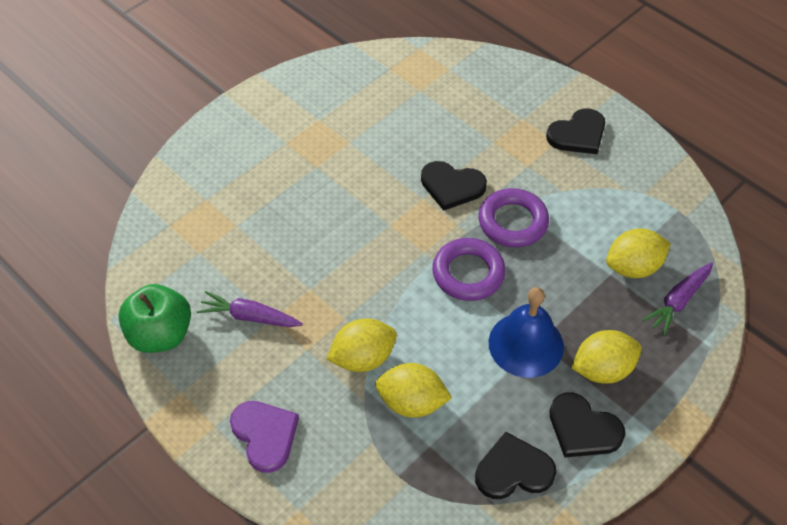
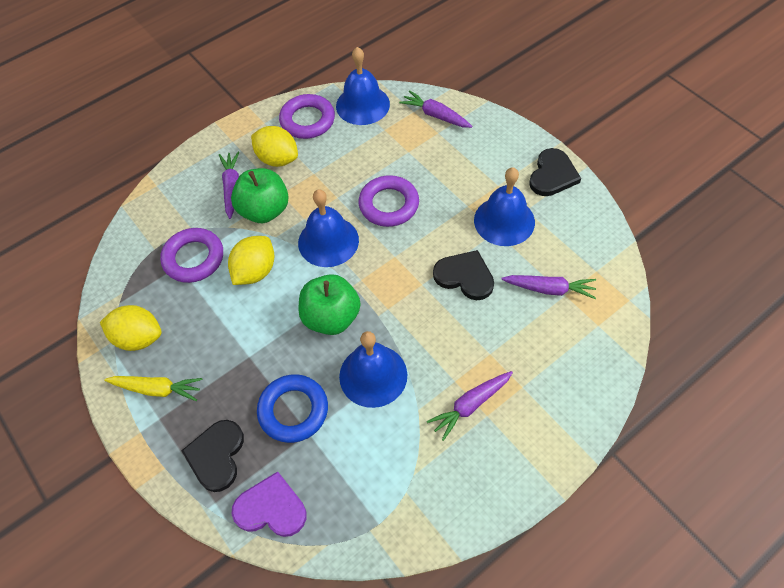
black heart: [421,161,487,211] [475,432,556,499] [546,108,605,154] [550,393,625,458] = 4 -> [181,420,244,492] [433,250,494,300] [529,148,581,196] = 3
blue bell: [489,287,564,378] = 1 -> [298,189,359,267] [336,47,390,125] [339,331,407,408] [474,167,535,246] = 4
blue ring: none = 0 -> [257,374,328,443] = 1
green apple: [118,284,191,353] = 1 -> [231,168,289,223] [299,274,361,335] = 2
purple carrot: [197,291,303,327] [642,262,713,336] = 2 -> [219,152,239,219] [399,90,473,128] [427,371,513,441] [501,275,596,299] = 4
purple ring: [432,238,506,301] [479,188,549,247] = 2 -> [160,228,223,283] [279,94,335,139] [359,175,419,227] = 3
yellow carrot: none = 0 -> [104,376,202,401] = 1
yellow lemon: [326,319,397,372] [375,363,452,418] [571,330,642,384] [606,228,671,278] = 4 -> [100,305,162,351] [228,236,274,285] [251,126,298,167] = 3

